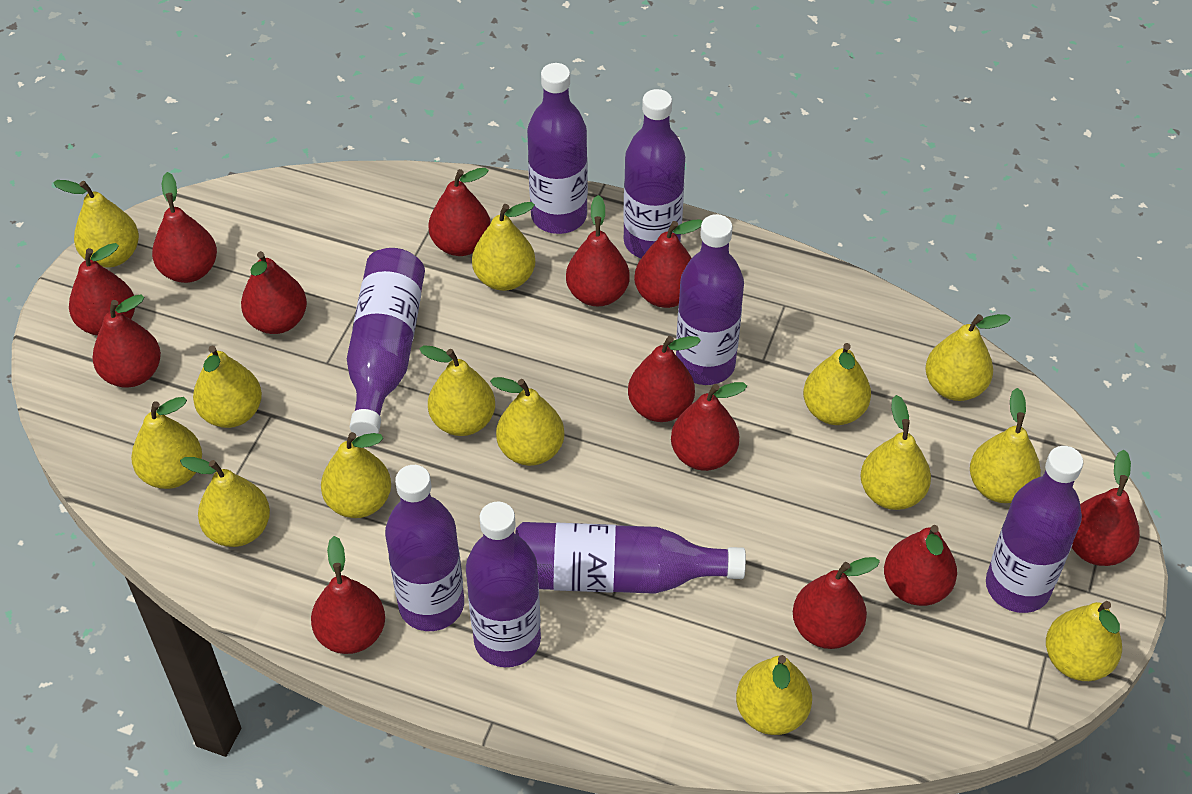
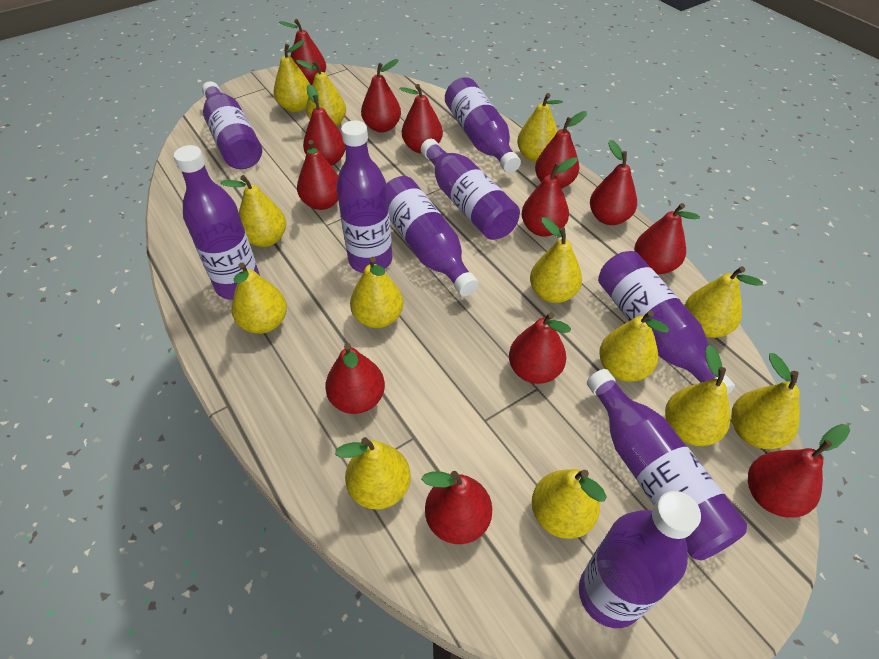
purple bottle: [347,248,425,436] [385,465,464,631] [466,502,541,667] [515,522,746,594] [527,63,588,234] [623,89,685,258] [676,214,744,385] [986,446,1083,613] = 8 -> [174,145,260,300] [202,81,262,169] [336,120,392,273] [386,176,479,296] [421,139,520,240] [445,77,521,173] [579,491,701,628] [587,369,747,560] [598,251,735,395] = 9
yellow pear: [53,180,139,267] [131,397,202,489] [180,457,270,547] [193,345,262,428] [321,432,391,518] [419,345,495,436] [472,202,536,291] [490,377,565,466] [736,655,812,735] [803,343,871,425] [860,395,931,510] [925,314,1011,401] [970,388,1041,503] [1046,601,1122,681] = 14 -> [220,175,286,247] [232,262,287,334] [274,40,310,112] [296,60,346,126] [335,437,411,510] [350,257,403,328] [517,93,563,162] [530,217,582,303] [532,469,607,539] [599,310,669,382] [665,345,731,446] [684,266,763,338] [731,353,800,449] = 13

